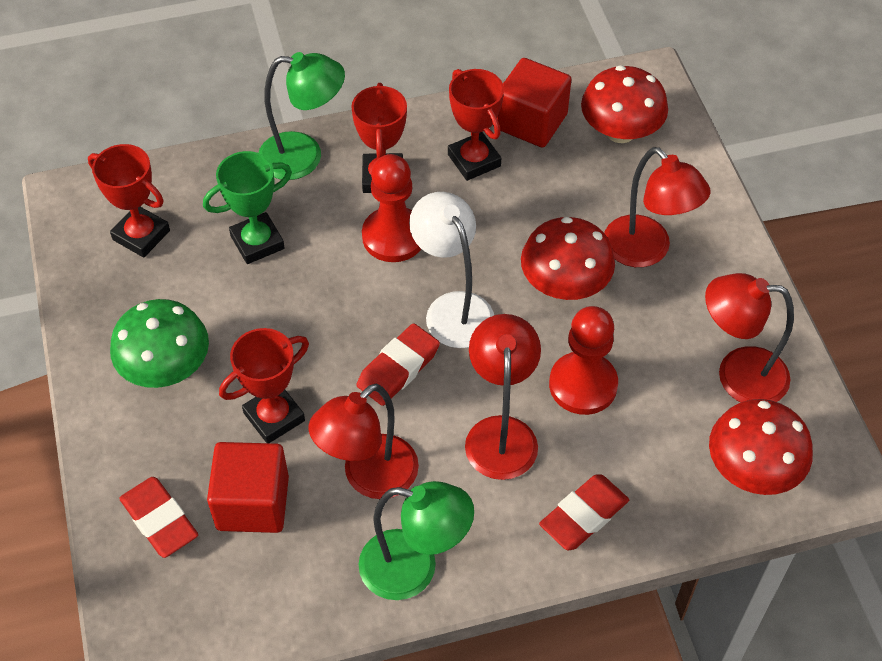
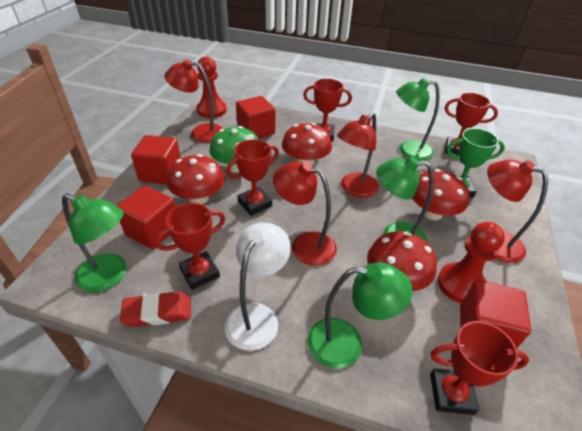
green lamp: [258,52,345,180] [358,481,474,600] = 2 -> [62,193,126,292] [307,263,413,369] [376,157,434,242] [396,78,440,161] = 4
red cube: [207,442,289,533] [497,58,572,148] = 2 -> [116,186,175,249] [131,135,181,185] [236,96,275,139] [460,280,531,348] = 4
red eraser: [119,477,198,558] [356,323,440,406] [539,474,629,550] = 3 -> [120,291,191,327] = 1
red mushroom: [521,217,615,300] [581,65,668,143] [709,399,813,495] = 3 -> [167,154,225,204] [282,123,332,166] [367,231,437,291] [412,169,470,220] = 4
red trophy: [88,144,170,258] [219,328,309,443] [351,83,407,193] [448,69,504,181] = 4 -> [155,203,225,290] [226,139,279,216] [303,79,352,142] [430,321,529,415] [445,93,498,155] = 5

